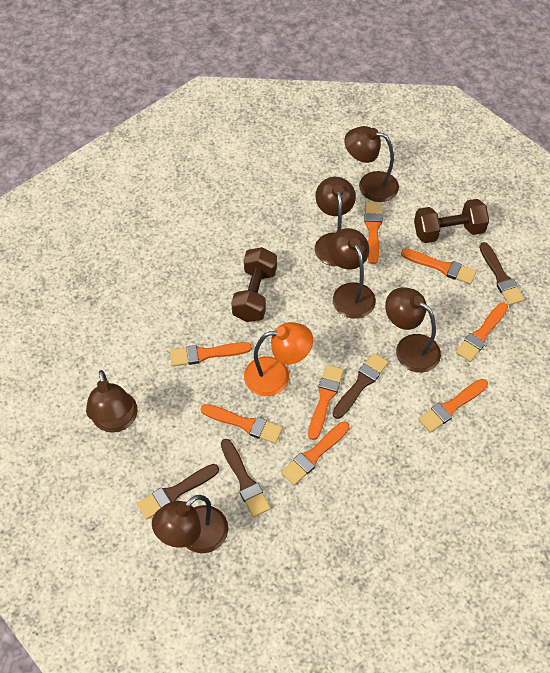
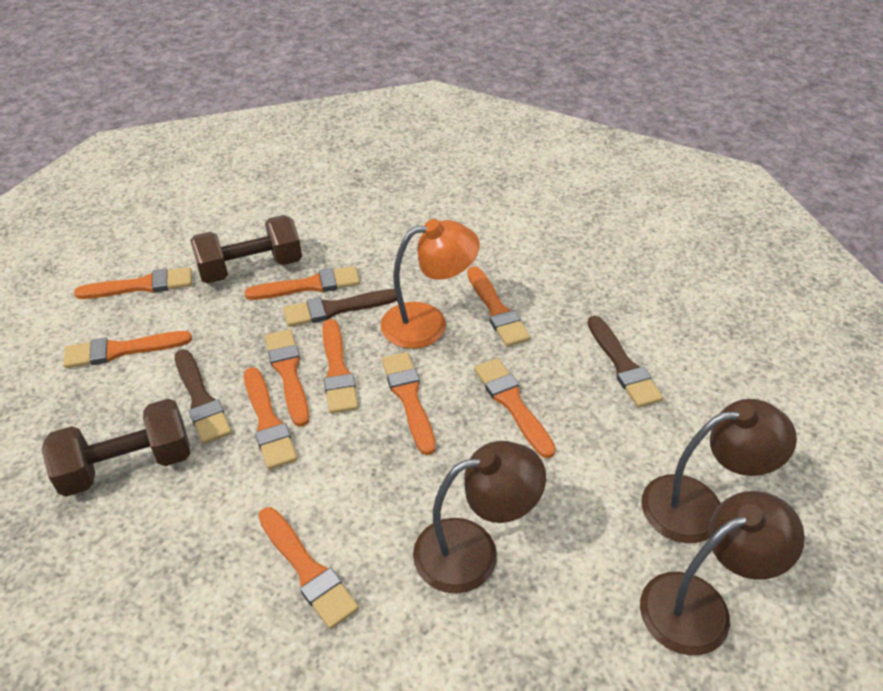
brown brush: [137,464,219,520] [221,439,270,517] [332,353,388,419] [479,242,524,305] = 4 -> [175,349,232,444] [283,289,397,327] [588,316,663,408] = 3
brown lamp: [86,370,138,433] [152,495,228,553] [315,177,356,266] [328,228,376,319] [344,126,399,202] [385,287,441,373] = 6 -> [413,441,546,594] [640,491,805,656] [641,399,797,543] = 3
orange brush: [170,342,252,366] [200,404,283,444] [281,421,350,485] [308,364,344,440] [364,202,382,264] [401,249,476,284] [418,379,488,433] [456,303,508,362] = 8 -> [63,331,192,368] [74,267,192,299] [244,266,360,300] [244,367,297,470] [258,507,359,629] [265,329,309,427] [322,319,358,414] [382,352,436,455] [467,266,530,347] [474,358,556,458] = 10

